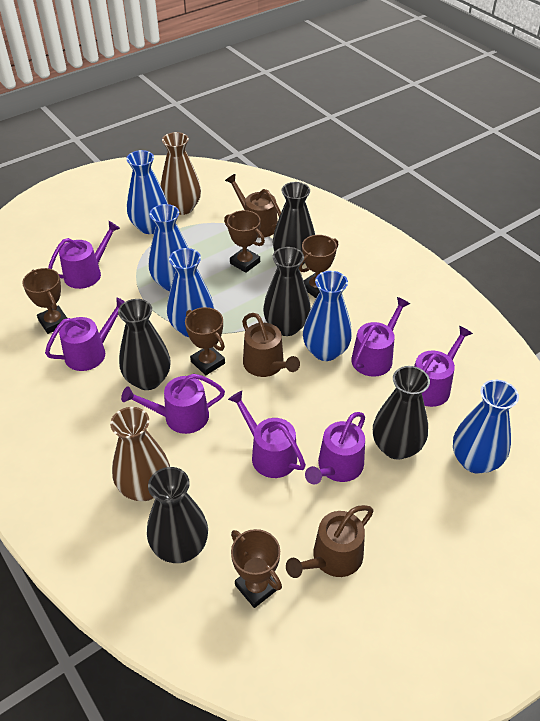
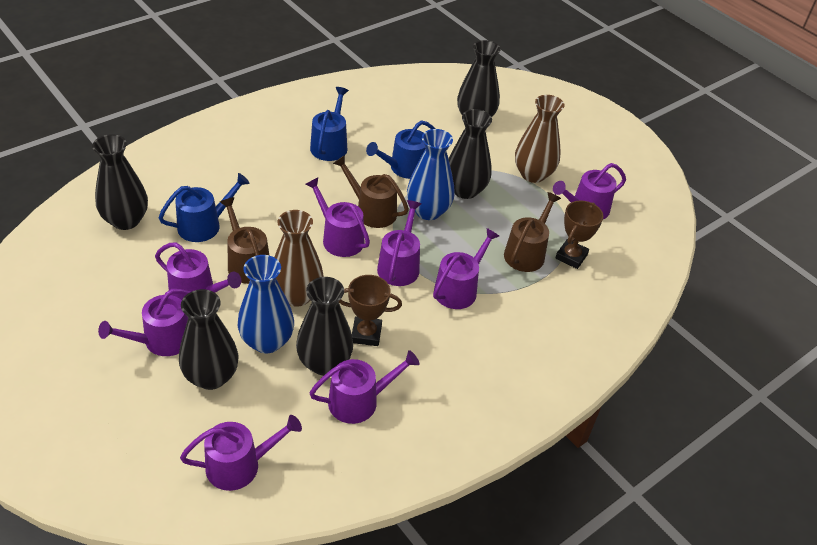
blue vase: [126,150,168,234] [149,204,188,291] [167,248,215,337] [303,271,352,361] [453,380,519,474] = 5 -> [238,255,294,353] [407,129,455,220] = 2
blue watering can: none = 0 -> [158,173,250,242] [310,87,349,161] [366,121,435,179] = 3
brown trophy: [22,268,67,334] [185,307,225,375] [224,210,265,273] [231,529,282,608] [299,235,338,298] = 5 -> [339,275,402,346] [555,200,603,269] = 2
purple watering can: [45,298,125,371] [48,221,120,289] [121,374,225,434] [228,391,306,478] [305,412,365,485] [352,297,410,377] [414,326,473,407] = 7 -> [98,289,190,356] [155,242,241,300] [180,415,302,491] [305,178,370,257] [310,350,419,424] [377,200,421,286] [433,228,499,309] [553,163,626,219] = 8

